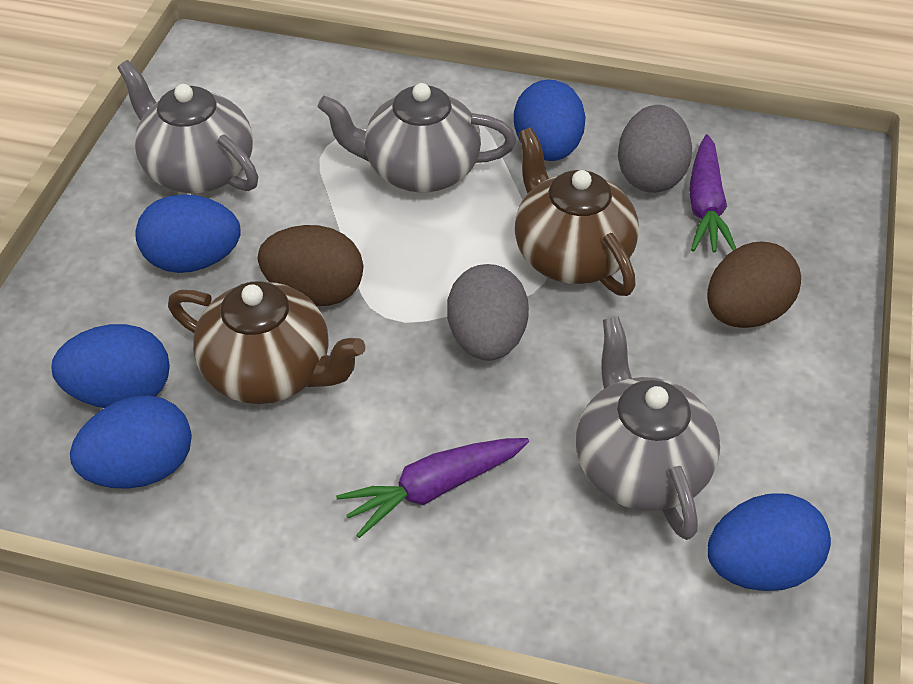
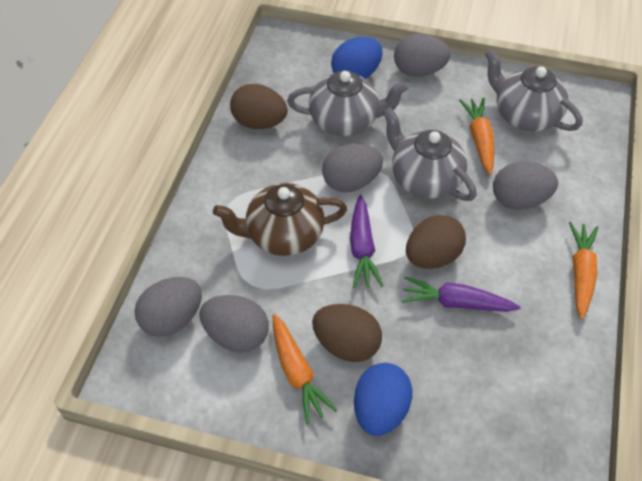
blue egg: [51,324,170,408] [70,395,192,489] [135,194,241,273] [514,79,585,161] [707,493,831,591] = 5 -> [331,37,383,79] [354,363,413,436] = 2
brown egg: [258,225,363,306] [707,241,801,328] = 2 -> [230,84,287,129] [312,304,382,362] [406,215,466,269] = 3
brown teapot: [168,281,365,404] [515,127,639,296] = 2 -> [213,183,347,256] = 1
grey egg: [447,264,529,361] [618,105,692,193] = 2 -> [134,277,202,337] [199,295,269,352] [322,143,383,193] [394,34,451,77] [493,161,558,210] = 5
orange carrot: none = 0 -> [273,314,338,425] [459,98,494,175] [569,222,599,319] = 3

